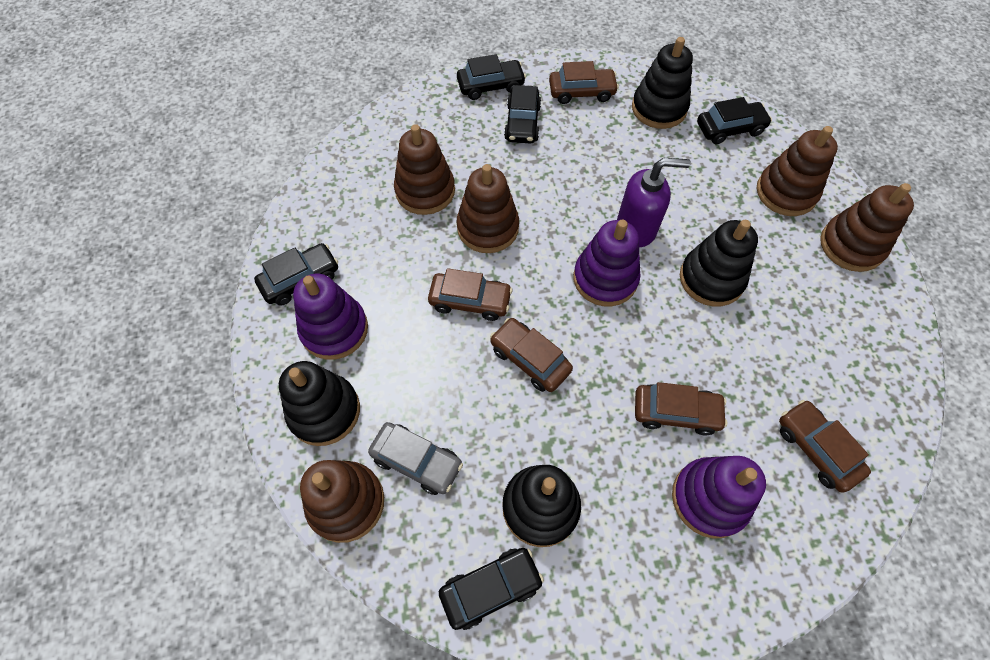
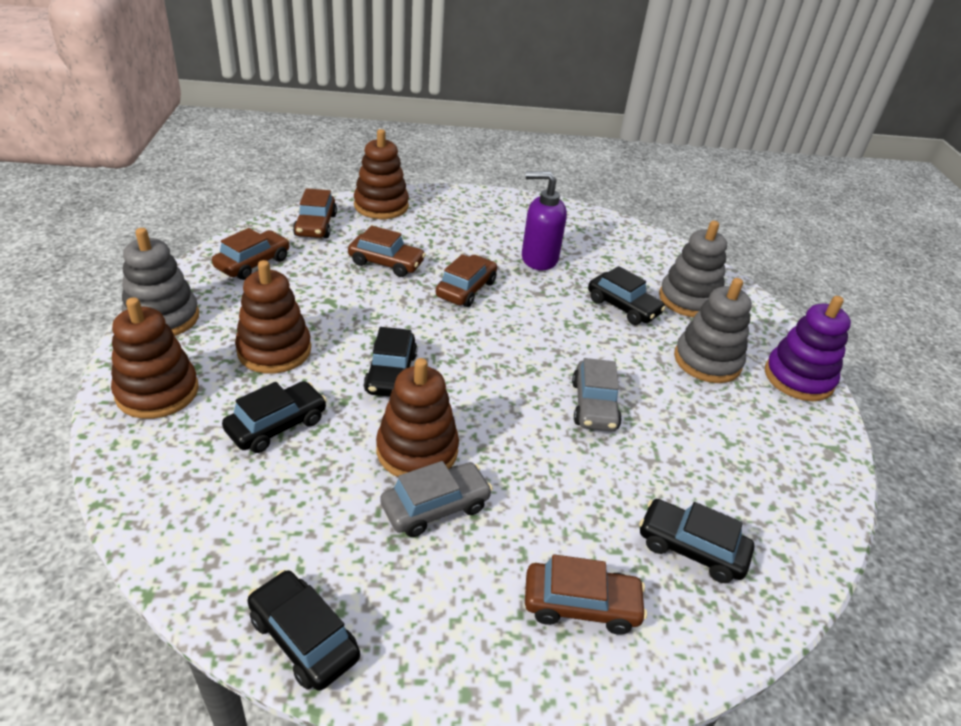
black stacking toy: [279,361,360,446] [502,465,581,547] [632,37,693,129] [680,220,758,307] = 4 -> none = 0
brown stacking toy: [300,460,384,543] [394,124,455,215] [457,164,519,253] [757,126,838,216] [820,183,914,272] = 5 -> [111,297,199,419] [235,260,311,374] [354,129,409,219] [376,358,459,477] = 4
grey car: [368,422,463,495] = 1 -> [380,461,493,537] [572,358,622,431] = 2
grey stacking toy: none = 0 -> [122,228,199,336] [659,221,727,317] [674,278,752,383] = 3
purple stacking toy: [293,274,368,360] [573,220,640,306] [672,456,766,539] = 3 -> [765,296,851,401] = 1

